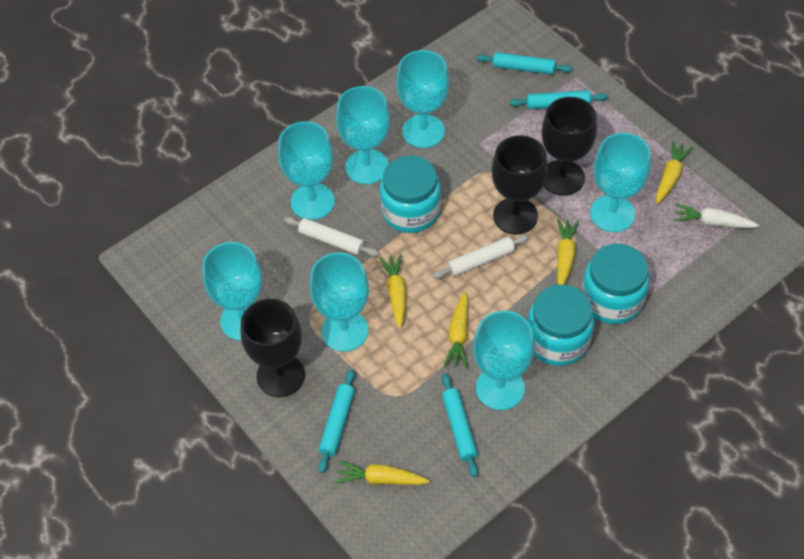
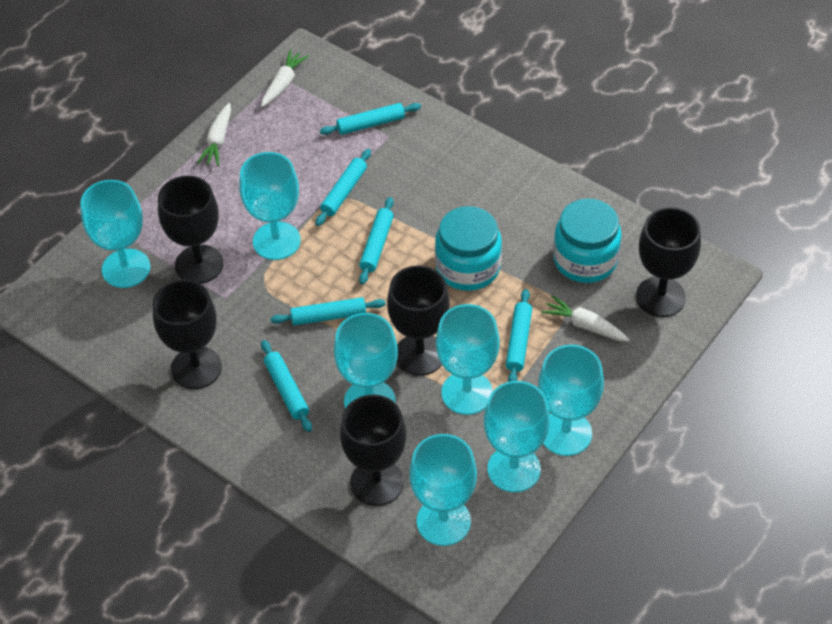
black goblet: [240,298,305,397] [491,135,548,235] [542,97,597,196] = 3 -> [153,279,222,389] [158,176,223,284] [340,395,406,506] [387,265,450,376] [636,207,701,317] = 5
turquoise jar: [380,155,441,233] [527,284,594,366] [582,244,650,324] = 3 -> [435,206,502,291] [553,198,622,283] = 2
turquoise rolling pin: [318,369,355,473] [442,373,478,477] [476,52,572,74] [509,90,608,109] = 4 -> [261,340,312,432] [270,297,386,325] [316,149,371,226] [320,103,421,135] [359,197,394,284] [506,289,532,382] = 6
white carrot: [674,203,759,228] = 1 -> [197,103,231,166] [261,50,309,107] [542,295,630,341] = 3
white rolling pin: [284,217,379,257] [433,235,529,279] = 2 -> none = 0
yellow carrot: [335,460,430,485] [379,254,406,328] [443,292,468,369] [557,219,579,285] [656,141,693,204] = 5 -> none = 0

